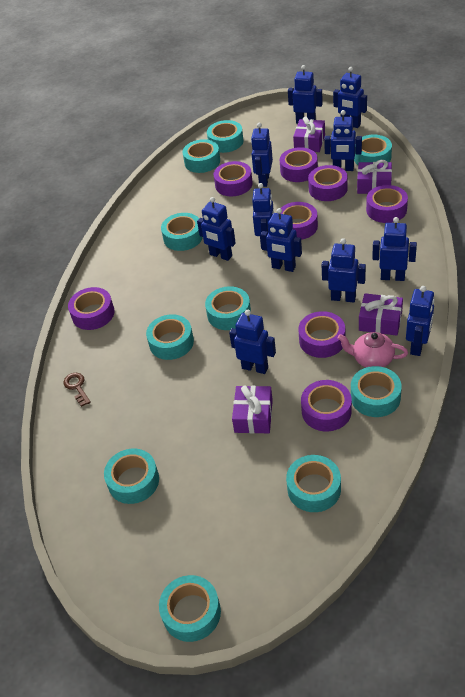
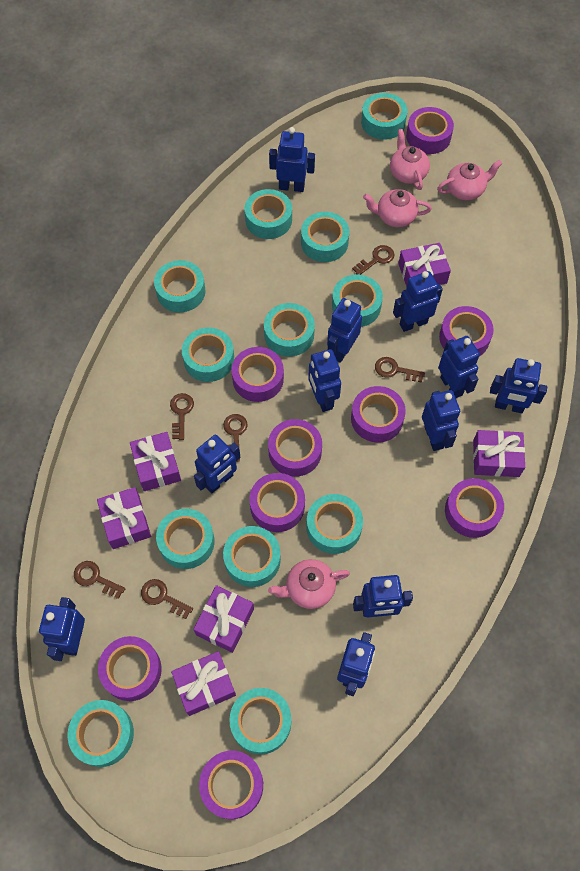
brown key: [63,373,91,407] = 1 -> [74,561,125,599] [141,579,193,619] [170,393,194,440] [223,414,248,462] [352,245,394,275] [375,357,425,383] = 6
pink teapot: [338,332,408,368] = 1 -> [268,559,350,609] [363,189,432,227] [390,129,430,190] [437,160,502,200] = 4
purple gift: [232,385,273,434] [293,117,325,152] [357,160,392,194] [359,293,403,336] = 4 -> [97,487,151,549] [130,432,181,491] [171,651,236,716] [193,585,254,653] [398,243,451,287] [473,430,525,477] = 6
purple tape: [68,287,115,330] [214,161,253,196] [280,147,318,182] [281,202,318,240] [298,311,345,358] [301,380,352,431] [308,165,347,201] [366,185,408,223] = 8 -> [98,636,162,701] [199,751,263,819] [231,347,284,402] [249,473,305,532] [268,419,322,477] [351,386,406,442] [406,107,454,154] [439,306,494,356] [445,478,504,538] = 9
turquoise tape: [104,449,159,504] [146,314,194,360] [159,575,221,642] [161,213,203,251] [182,139,220,173] [205,286,251,330] [207,120,244,153] [286,455,341,512] [351,366,402,417] [354,135,392,165] = 10 -> [68,700,134,767] [154,260,206,312] [156,509,215,569] [182,327,234,382] [223,526,281,587] [229,688,291,755] [245,189,292,239] [264,303,315,357] [301,212,349,262] [306,494,363,554] [332,274,383,327] [361,93,408,140] = 12

